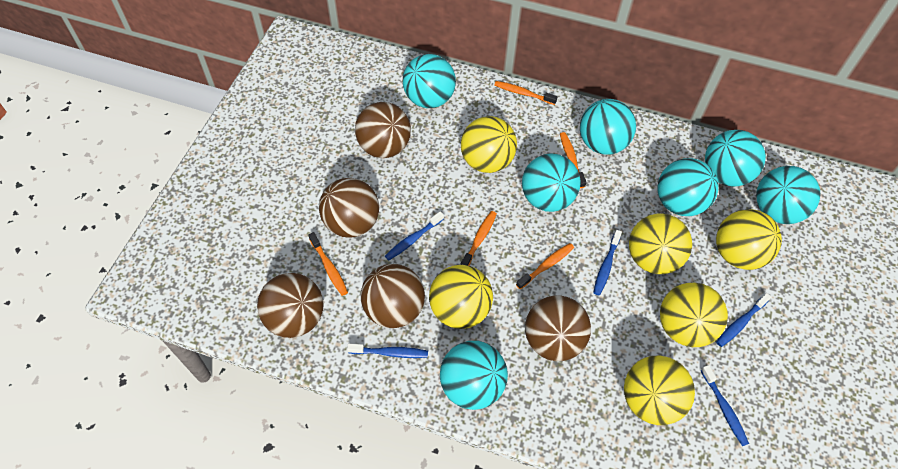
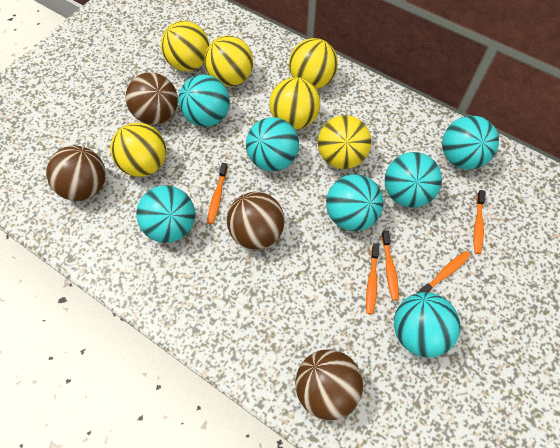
blue toothbrush: [347,344,428,358] [385,211,444,261] [593,230,622,295] [701,365,749,446] [716,293,771,347] = 5 -> none = 0
brown ball: [257,273,324,338] [319,178,379,238] [355,102,411,158] [361,264,425,328] [525,295,591,361] = 5 -> [46,145,106,201] [126,72,178,125] [227,192,285,250] [295,349,363,420] = 4

